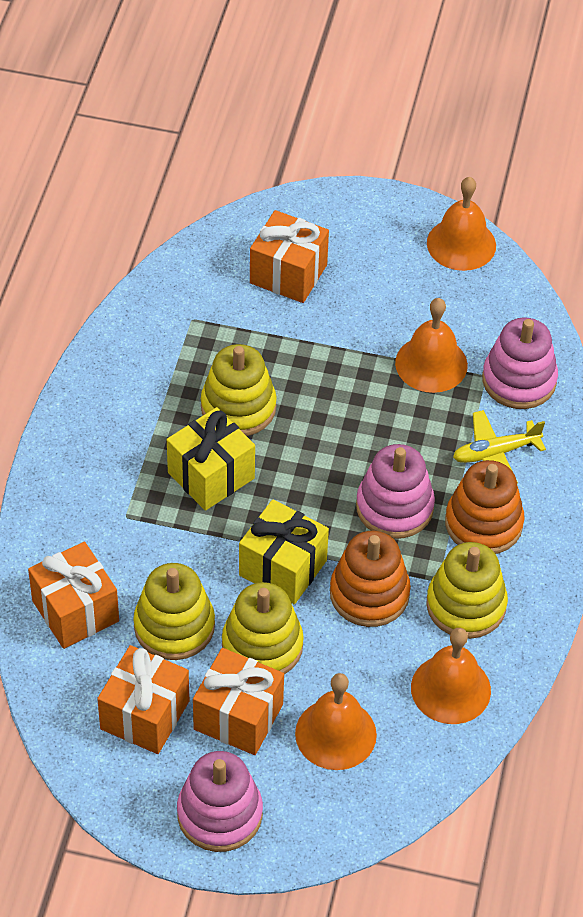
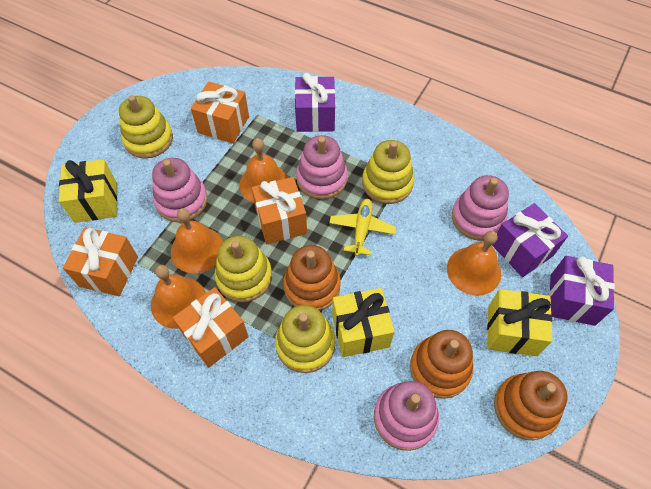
orange stacking toy: [330,531,411,627] [445,460,524,554] = 2 -> [283,245,341,311] [410,330,473,399] [494,371,568,440] = 3
pink stacking toy: [177,751,263,852] [356,444,435,539] [482,317,558,409] = 3 -> [152,158,208,222] [296,135,348,199] [374,381,439,451] [452,175,509,241] = 4
purple gift: none = 0 -> [295,73,335,132] [492,203,568,277] [549,256,615,326] = 3
yellow gift: [167,407,255,511] [239,499,329,604] = 2 -> [59,159,117,223] [332,288,395,357] [487,289,552,356] = 3

